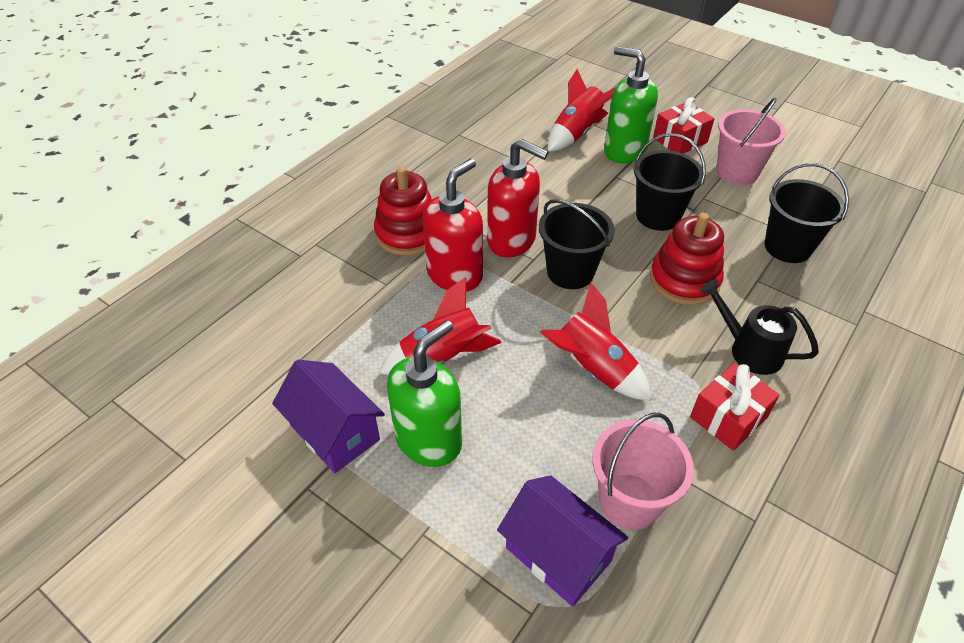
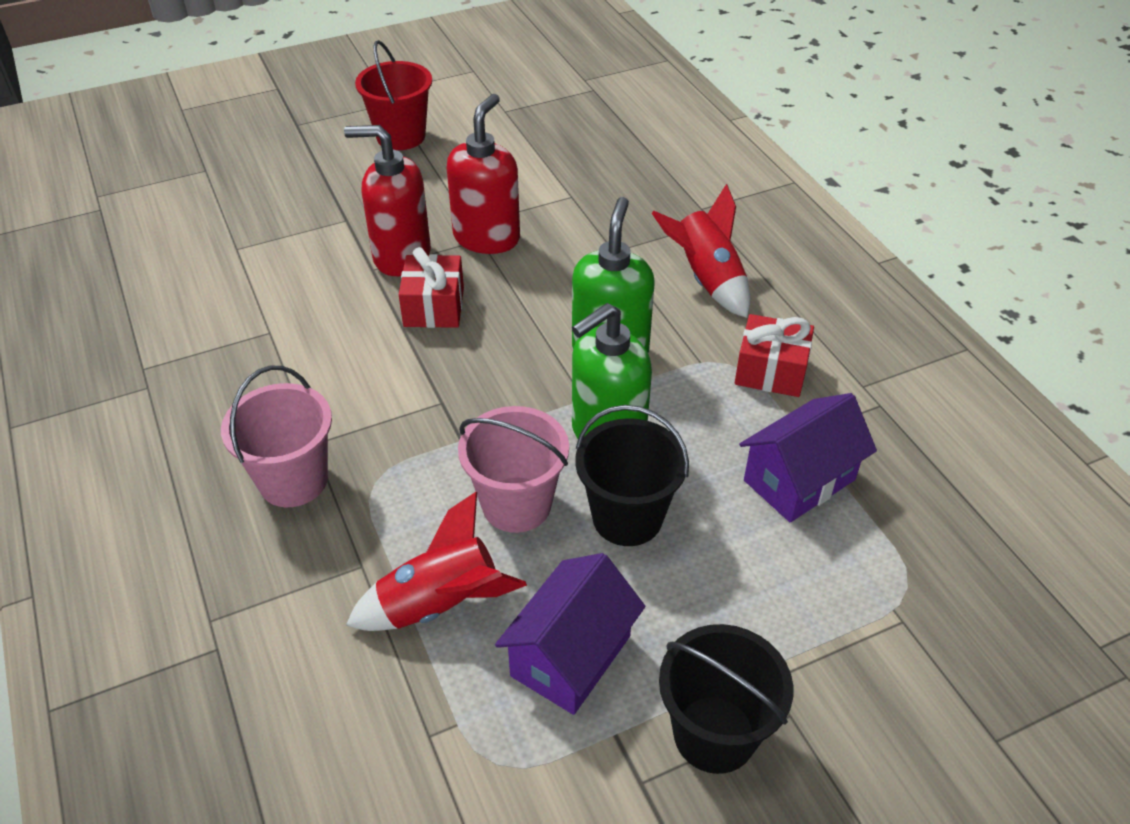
black bucket: [539,199,615,289] [634,133,706,231] [765,163,849,263] = 3 -> [575,405,689,546] [659,624,793,774] = 2
black watering can: [700,279,819,375] = 1 -> none = 0
red bucket: none = 0 -> [355,40,432,150] = 1
red rocket: [379,277,502,375] [540,282,652,401] [548,69,617,151] = 3 -> [346,492,527,631] [652,184,750,318] = 2
red stacking toy: [374,166,432,256] [650,213,724,305] = 2 -> none = 0

